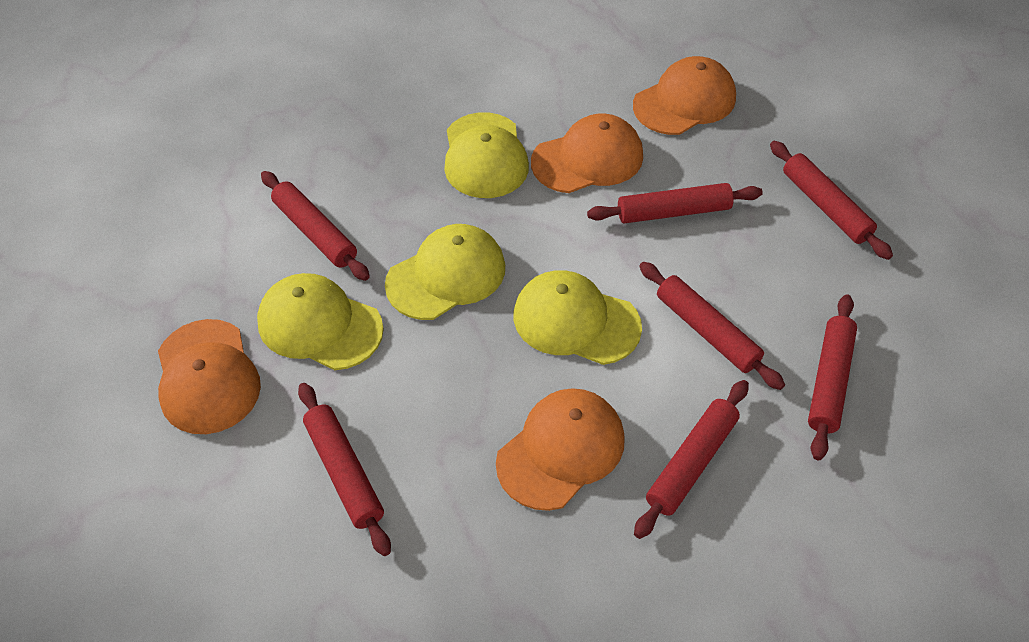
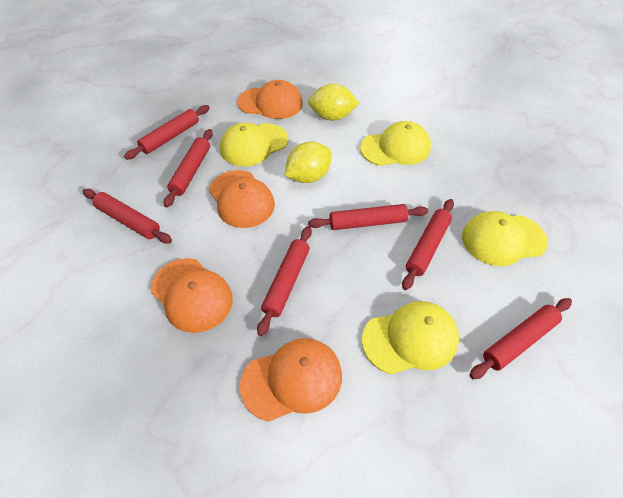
yellow lemon: none = 0 -> [284,141,332,183] [308,83,359,121] = 2

